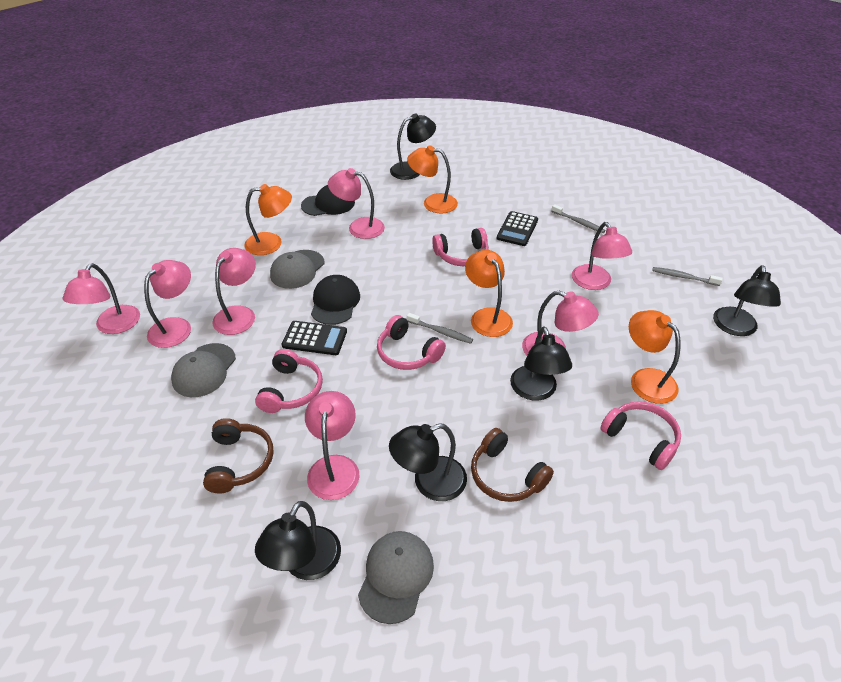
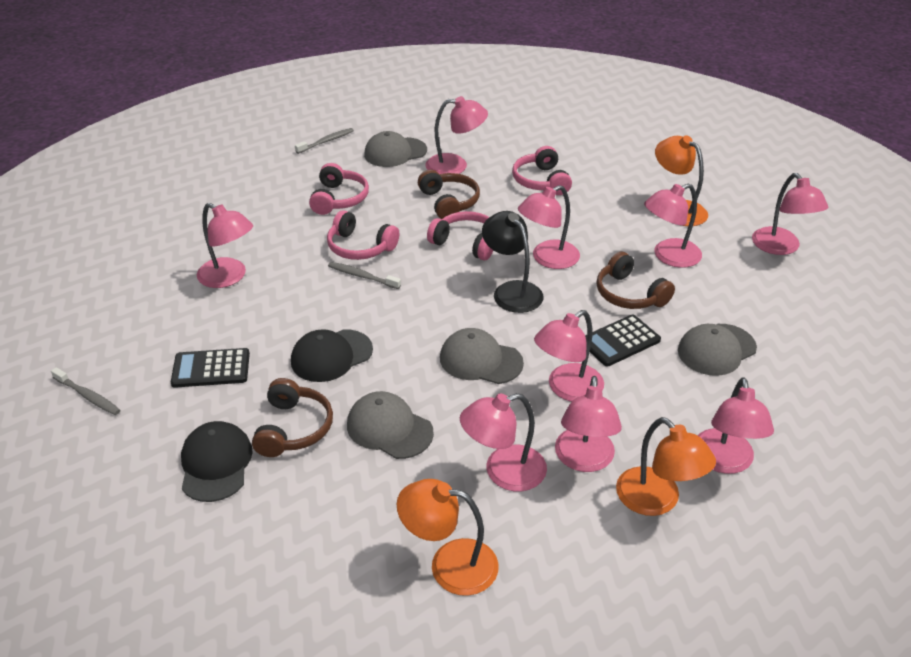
black lamp: [255,501,341,580] [389,424,467,501] [390,113,436,180] [510,326,572,401] [713,265,781,336] = 5 -> [482,211,544,313] = 1
brown headphones: [203,418,274,493] [471,428,554,502] = 2 -> [252,378,333,457] [418,170,480,219] [597,252,675,309] = 3
grey cap: [171,343,236,397] [270,250,324,289] [358,531,434,624] = 3 -> [347,391,434,459] [364,131,427,167] [440,328,524,384] [678,324,757,376] = 4
orange lamp: [244,184,292,255] [407,145,458,213] [465,250,513,337] [629,310,681,404] = 4 -> [397,479,499,596] [616,417,716,516] [655,135,708,226] = 3
pink lamp: [63,263,140,334] [144,260,191,348] [212,248,256,335] [305,391,359,500] [328,168,385,239] [522,291,599,355] [572,222,632,290] = 7 -> [197,203,253,288] [425,96,488,174] [460,393,547,491] [518,185,580,269] [534,310,604,402] [555,376,622,472] [644,184,702,268] [697,377,774,474] [752,173,829,255] = 9

